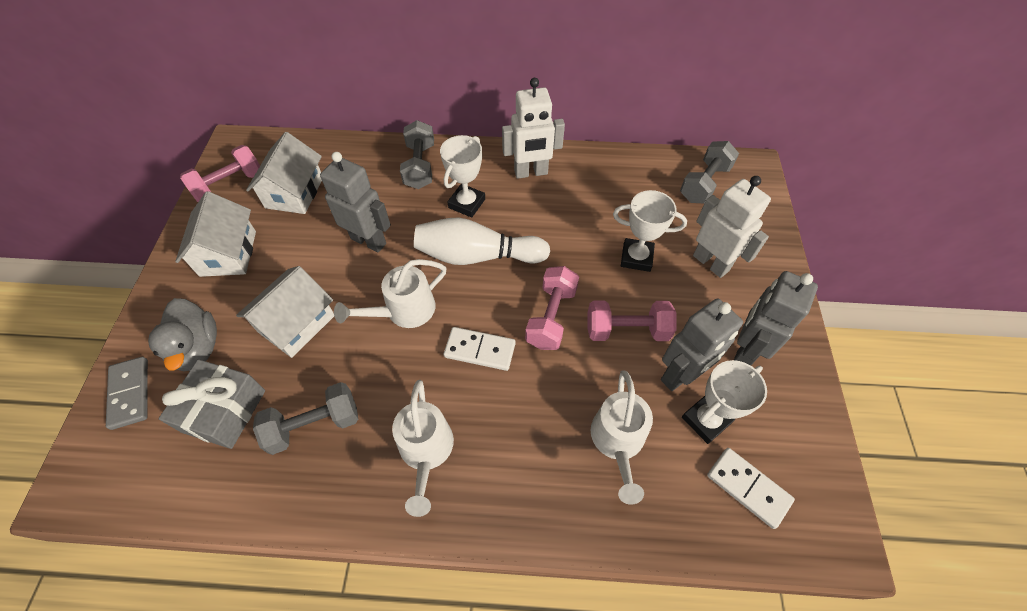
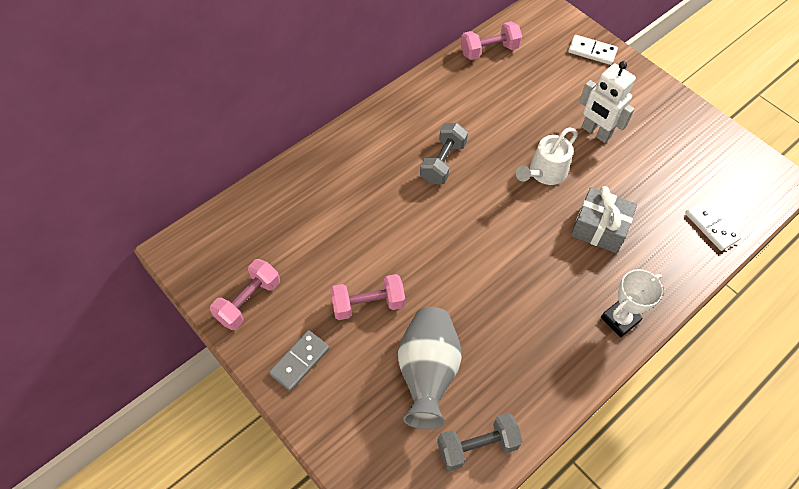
grey duck: [148,298,217,371] = 1 -> none = 0
grey dumbbell: [253,382,358,455] [400,120,434,189] [680,141,739,203] = 3 -> [420,123,468,184] [437,413,523,471] = 2
grey robot: [320,152,391,253] [661,299,743,391] [734,271,818,365] = 3 -> none = 0
grey vase: none = 0 -> [398,307,462,430] = 1
white bowling pin: [414,218,550,265] = 1 -> none = 0
white house: [175,191,256,277] [236,266,334,358] [246,132,322,214] = 3 -> none = 0
white robot: [502,78,565,179] [693,176,771,278] = 2 -> [579,61,636,143] = 1
white trophy: [440,135,485,217] [613,190,687,272] [682,360,767,444] = 3 -> [601,269,663,337] = 1
white watering can: [334,259,447,328] [392,380,454,517] [591,370,653,505] = 3 -> [516,127,578,185] = 1

